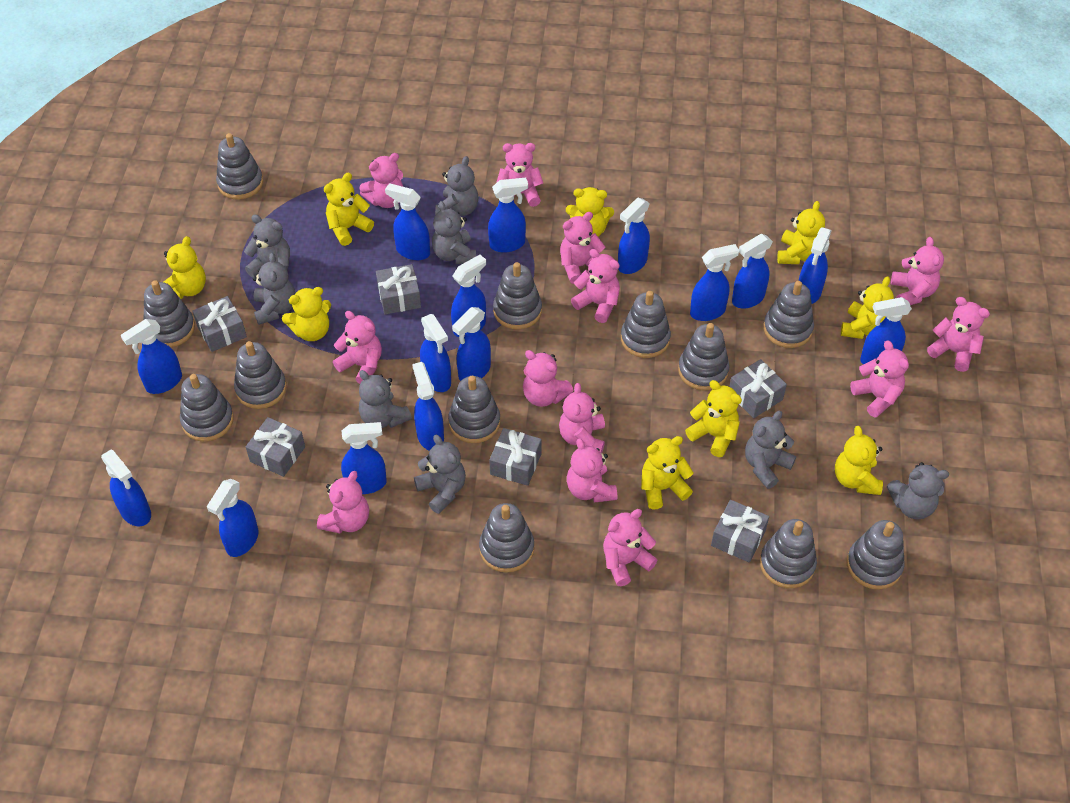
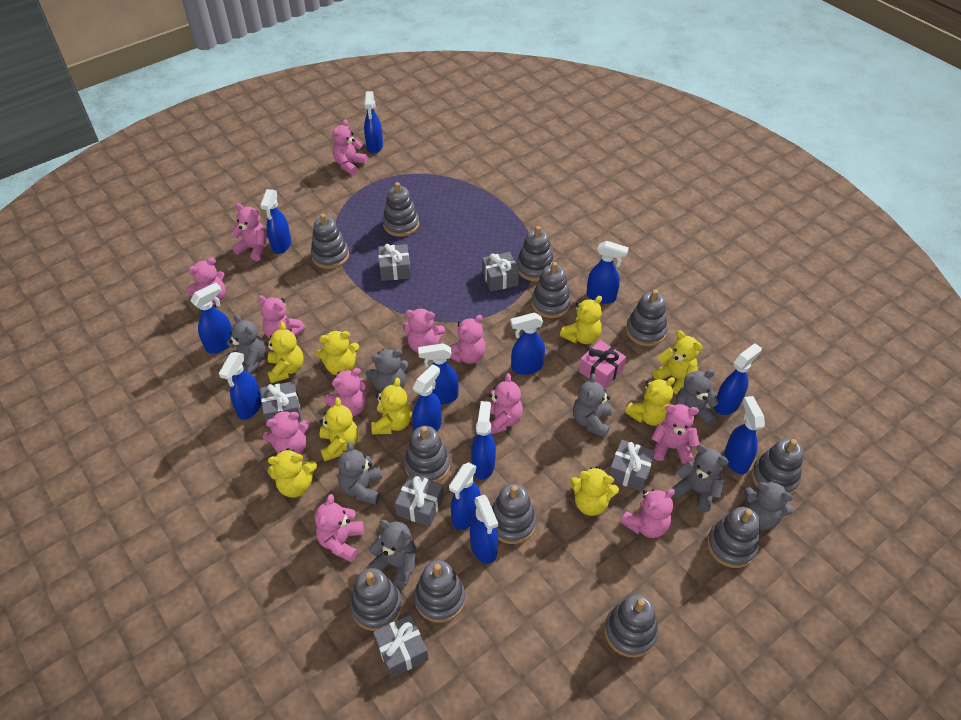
blue spray bottle: [101,450,151,526] [121,319,182,394] [207,479,258,557] [341,422,387,494] [385,183,430,260] [412,362,444,451] [420,314,451,392] [451,255,486,337] [452,307,491,381] [488,178,528,253] [618,198,650,274] [690,244,739,321] [732,234,773,309] [799,227,832,304] [860,297,912,364] = 15 -> [190,283,232,353] [219,352,262,420] [260,189,291,254] [364,91,383,154] [412,364,442,431] [418,343,459,405] [449,462,480,530] [470,495,498,564] [471,401,496,480] [510,313,545,375] [587,241,629,304] [714,343,762,415] [724,396,765,474] = 13
pink gift: none = 0 -> [579,340,626,388] = 1
pink teddy bear: [317,471,369,534] [333,311,382,384] [360,153,403,208] [496,143,543,207] [523,350,574,407] [559,383,605,453] [560,212,605,284] [567,438,617,503] [571,249,620,323] [603,509,657,586] [850,340,909,418] [891,237,944,305] [927,297,990,372] = 13 -> [186,257,226,305] [231,203,267,261] [258,295,306,339] [263,411,310,454] [315,494,364,562] [324,368,366,416] [332,119,367,175] [403,308,445,353] [449,315,486,364] [485,373,523,434] [620,489,675,538] [651,404,699,464] = 12

